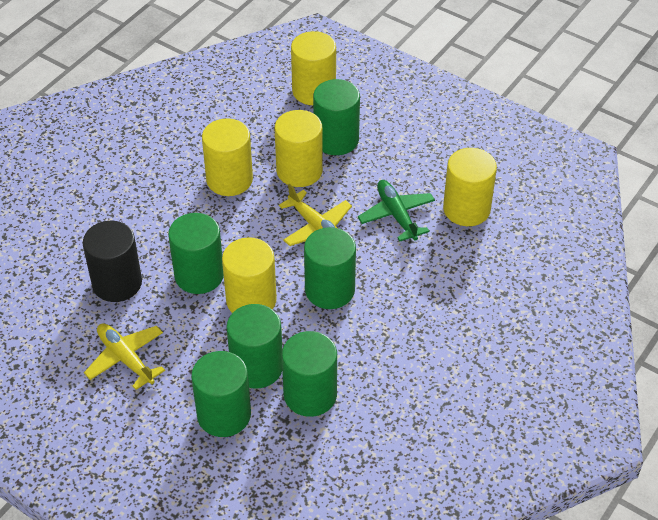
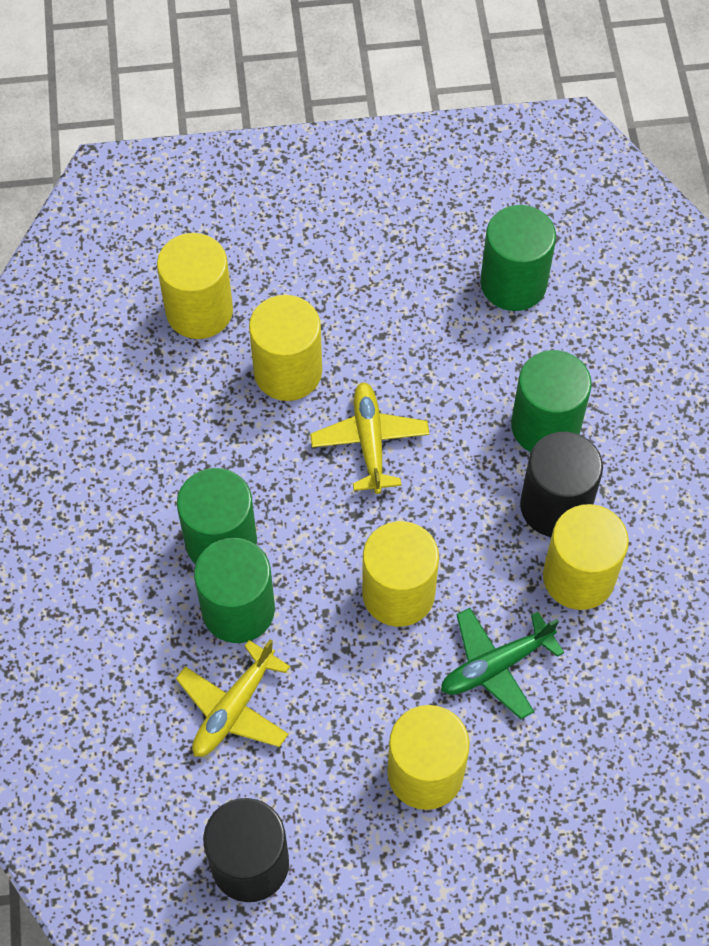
black cylinder: [83,221,142,302] = 1 -> [203,798,289,902] [520,432,603,537] = 2
green cylinder: [168,213,224,294] [191,351,251,437] [226,304,282,389] [282,331,337,417] [304,227,356,309] [313,79,360,155] = 6 -> [177,468,257,564] [194,538,275,643] [481,205,556,311] [511,350,592,452] = 4

